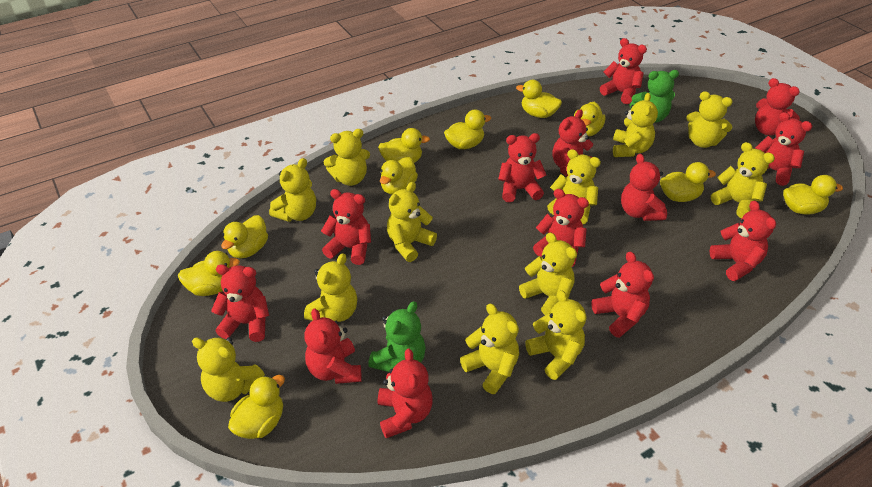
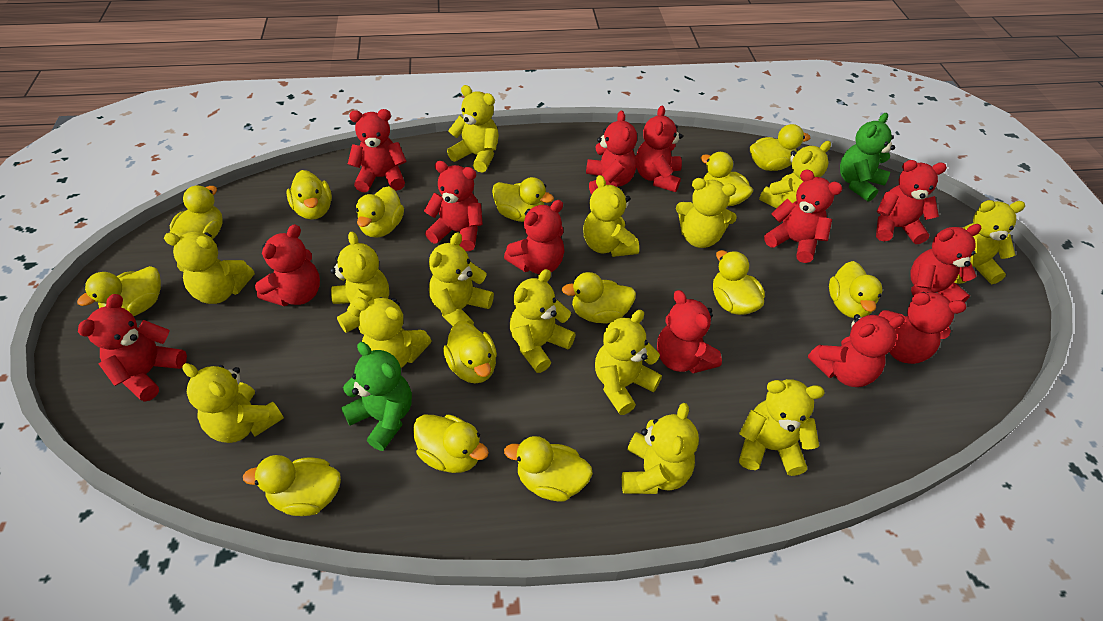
yellow duck: [178,251,240,296] [221,215,268,258] [228,375,285,439] [378,128,430,163] [380,157,418,195] [444,109,491,149] [516,80,562,118] [574,102,605,136] [660,162,716,202] [783,175,843,215] = 10 -> [77,266,161,316] [170,185,223,239] [243,455,341,516] [287,170,332,220] [356,186,404,238] [413,414,489,473] [443,321,497,384] [492,177,554,222] [504,436,593,502] [562,272,636,323] [701,152,753,206] [713,250,765,315] [750,124,810,171] [829,261,882,318] = 14
yellow teddy bear: [192,337,265,402] [269,158,316,222] [304,253,357,322] [324,129,370,186] [387,182,437,262] [460,304,519,394] [519,232,577,315] [525,290,587,380] [547,149,601,224] [613,93,658,157] [686,91,733,148] [711,142,775,218] = 12 -> [164,232,254,304] [183,363,284,443] [330,232,389,333] [353,297,431,368] [429,232,494,326] [447,85,499,173] [510,269,576,373] [583,175,639,257] [595,310,662,415] [622,403,699,494] [676,178,737,248] [739,379,825,476] [759,141,831,208] [955,200,1025,284] = 14

